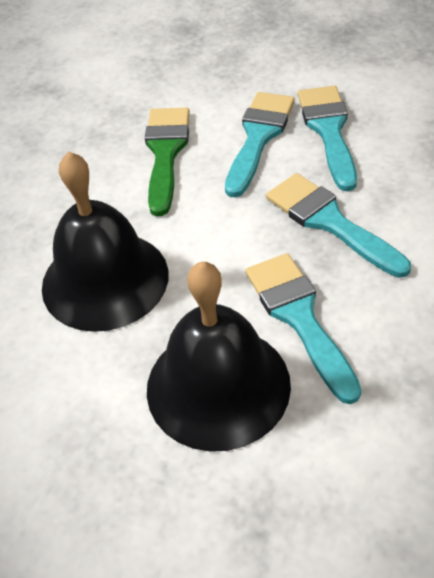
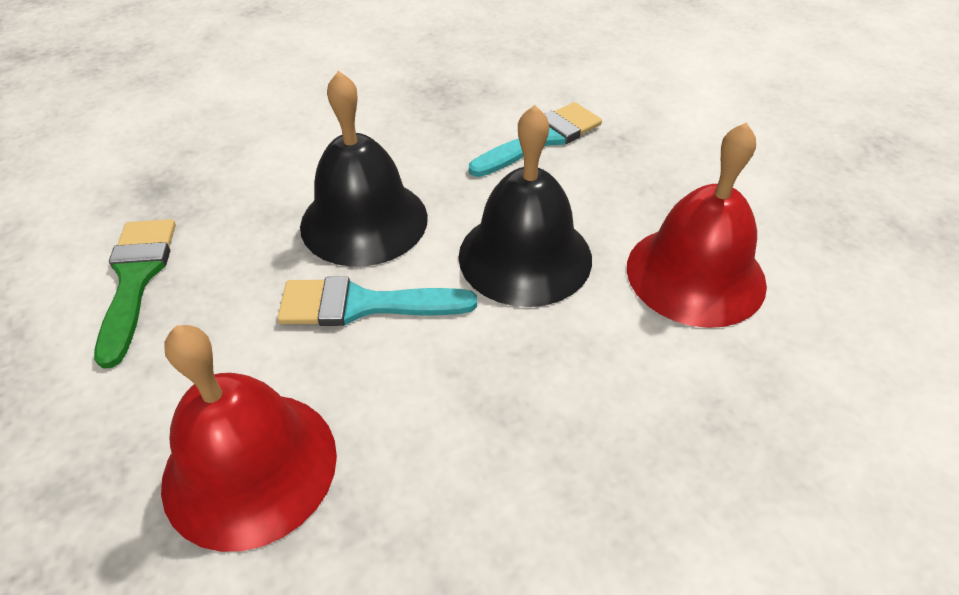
red bell: none = 0 -> [161,325,337,552] [627,122,767,328] = 2
turquoise brush: [225,92,295,197] [245,253,362,404] [266,173,411,278] [298,86,357,191] = 4 -> [277,277,477,326] [469,102,602,177] = 2

